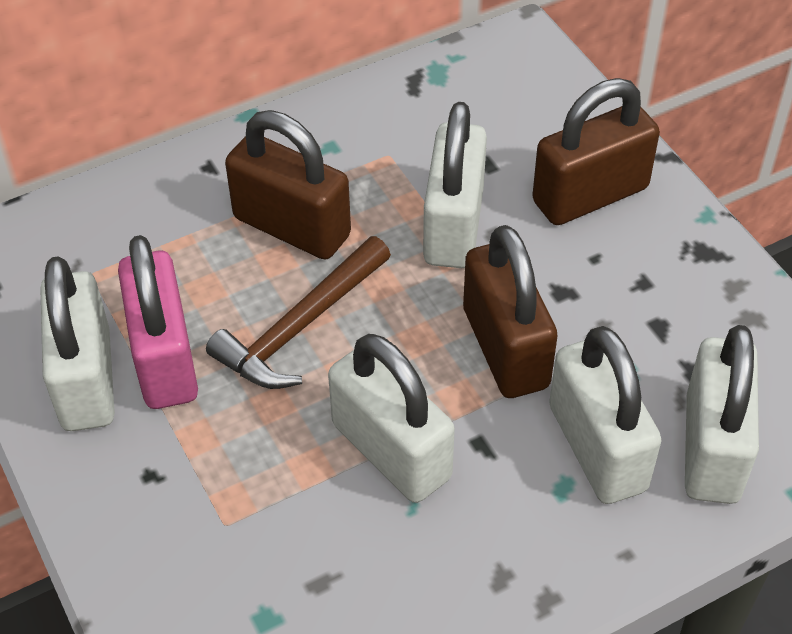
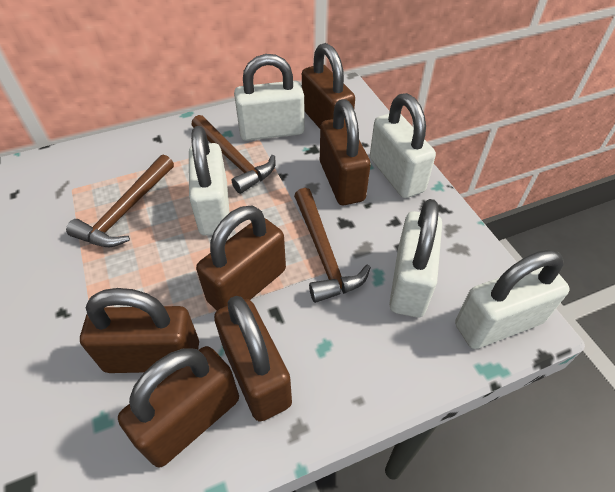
brown hammer: [206,236,391,389] = 1 -> [66,154,174,247] [191,115,276,194] [294,188,371,303] = 3
brown padlock: [225,110,351,259] [463,225,558,398] [532,78,660,225] = 3 -> [80,288,199,373] [118,346,239,467] [196,205,286,311] [214,296,292,422] [302,43,355,129] [320,99,371,205] = 6
pink padlock: [118,235,198,409] = 1 -> none = 0

